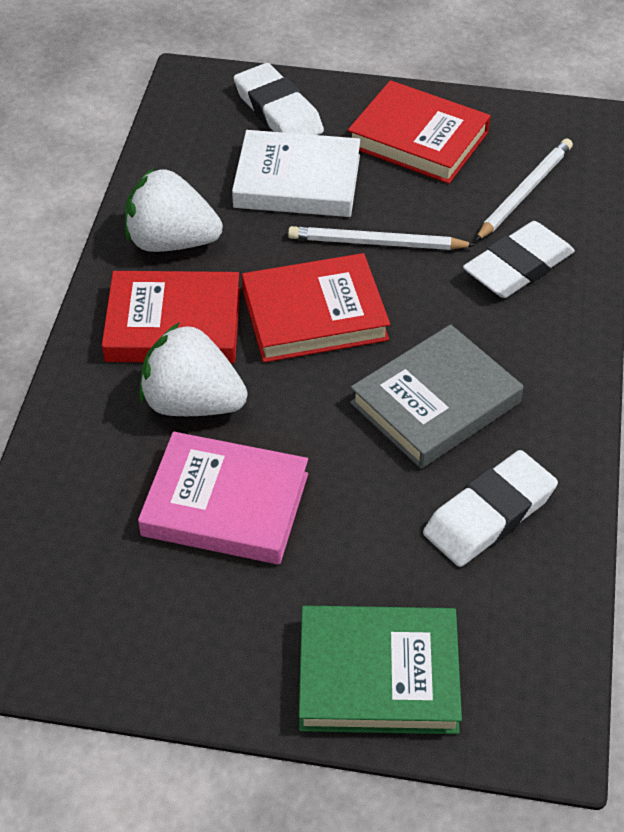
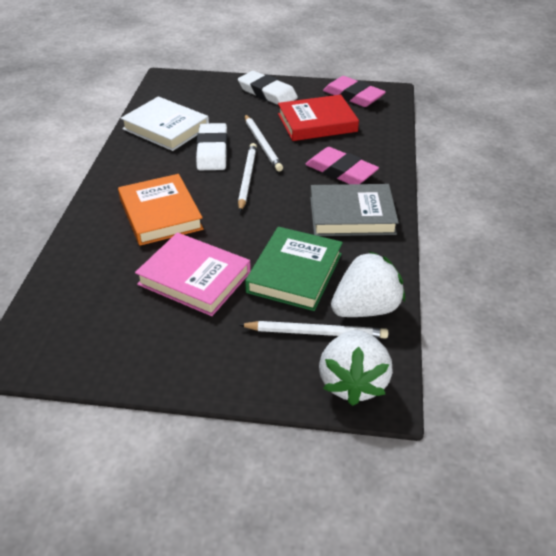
orange book: none = 0 -> [118,174,204,246] = 1
pink eraser: none = 0 -> [305,147,379,184] [323,76,386,107] = 2
red book: [102,271,240,363] [242,253,390,363] [348,80,491,184] = 3 -> [278,95,359,141] = 1
white eraser: [234,63,324,135] [423,450,558,567] [463,221,575,298] = 3 -> [196,123,228,170] [238,71,298,105] = 2
white pencil: [288,226,475,250] [475,138,573,241] = 2 -> [238,143,257,212] [239,321,388,339] [245,115,283,172] = 3

